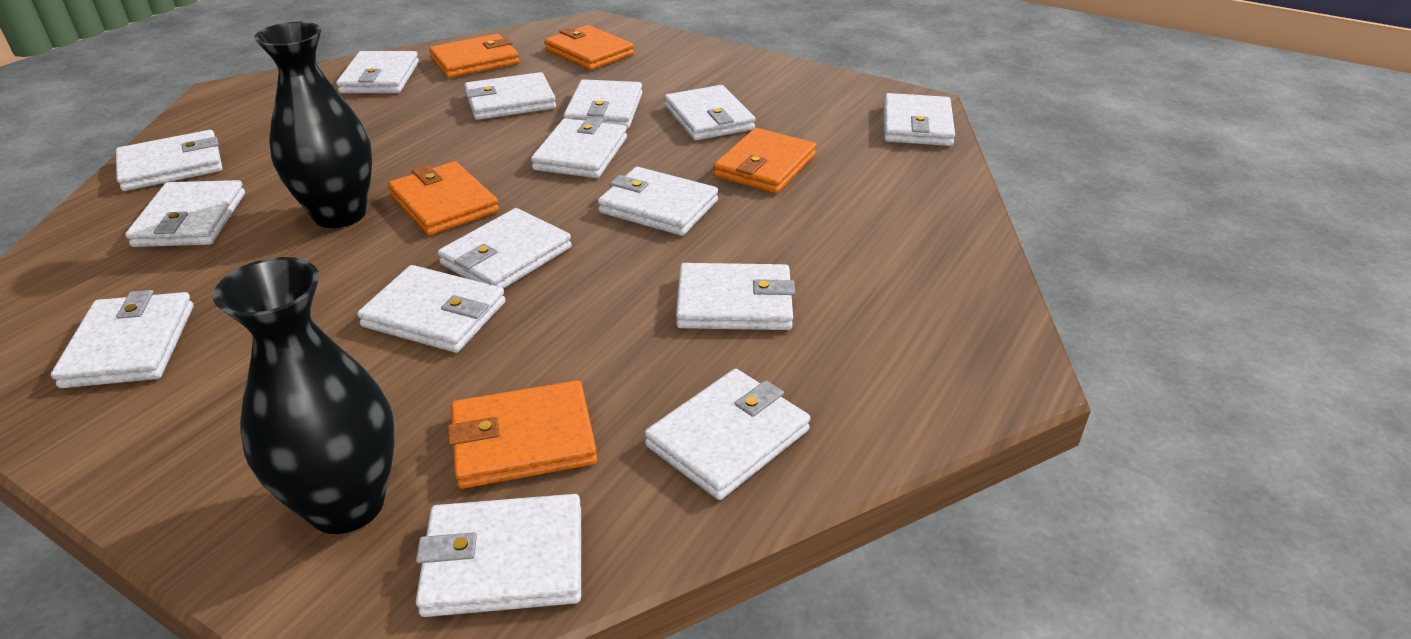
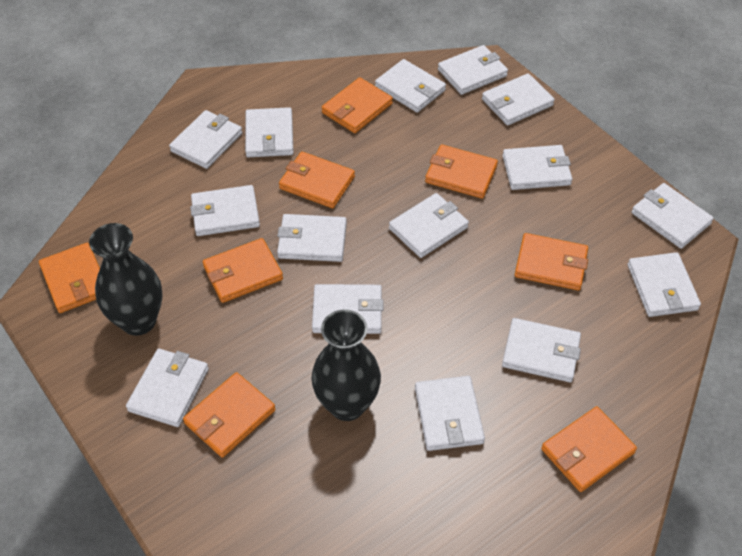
orange wallet: [388,161,499,235] [429,34,519,78] [447,380,597,489] [544,25,634,70] [713,128,817,194] = 5 -> [39,243,100,313] [183,372,276,458] [203,238,283,303] [279,152,355,208] [322,77,393,133] [425,145,498,199] [515,233,588,290] [541,406,637,492] = 8

